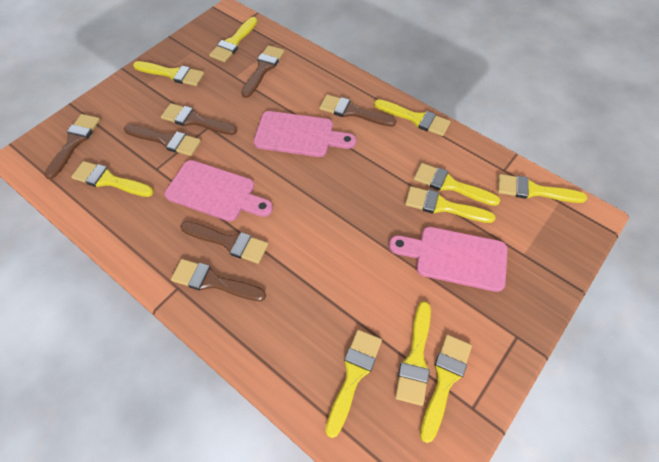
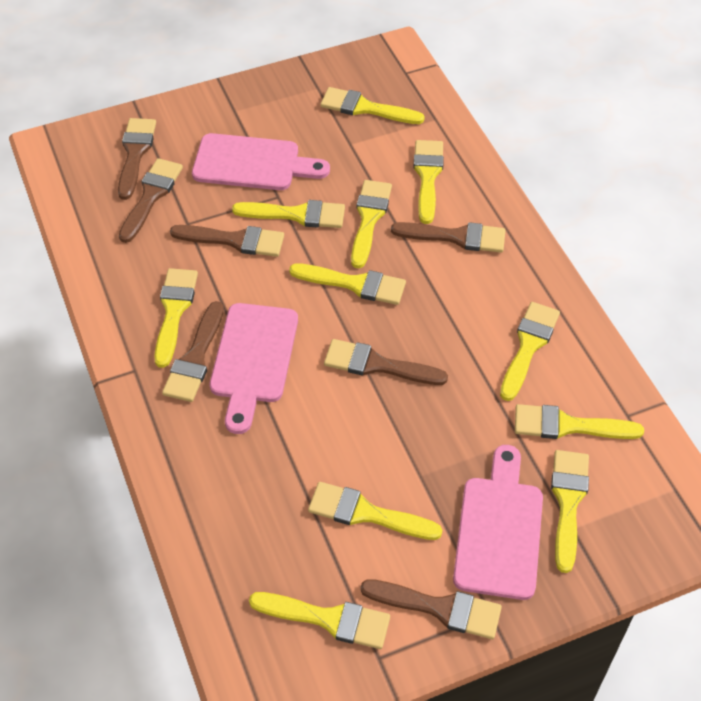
yellow brush: [71,161,154,197] [133,61,204,86] [209,17,257,62] [325,330,382,438] [374,99,451,136] [395,301,431,406] [405,186,496,223] [414,163,500,206] [420,334,472,443] [498,174,587,203] = 10 -> [154,268,198,368] [232,200,345,228] [249,592,390,649] [289,263,406,305] [308,482,442,540] [320,87,425,124] [351,180,392,268] [413,140,444,224] [500,302,560,401] [515,404,644,439] [551,450,589,573] = 11

